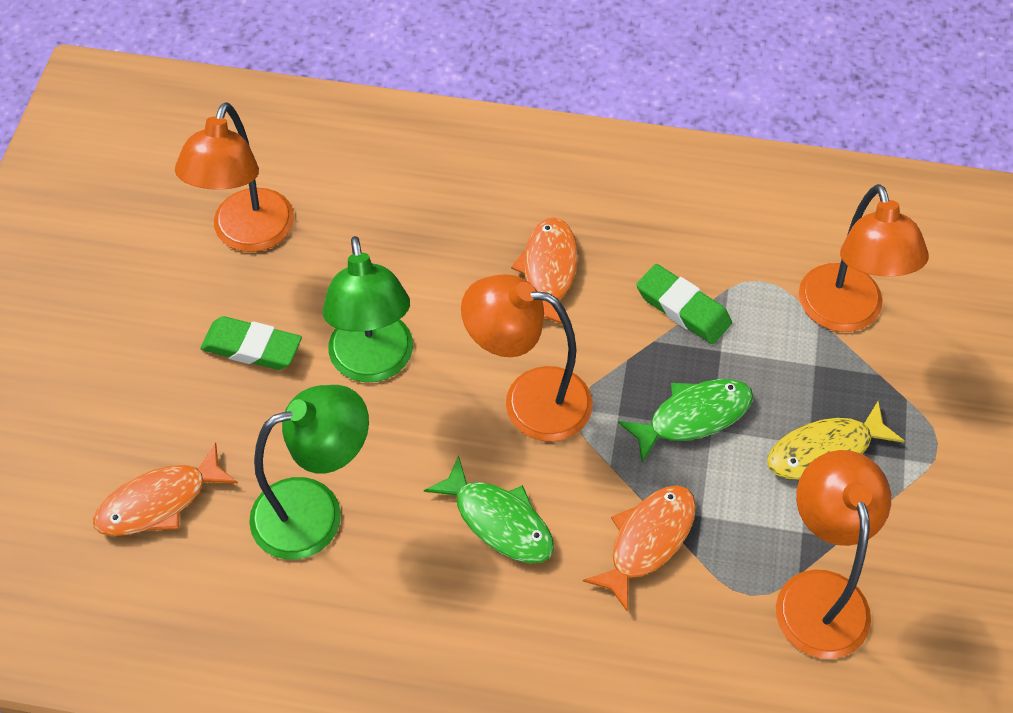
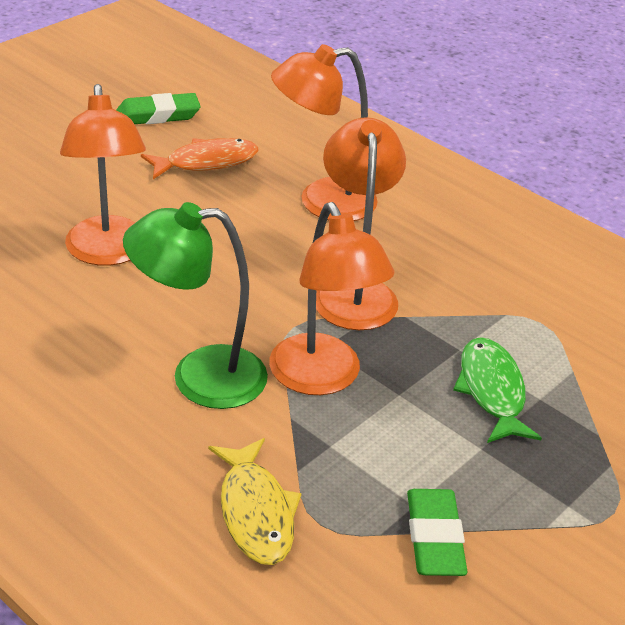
green fish: [424,455,554,563] [618,379,753,463] = 2 -> [453,337,542,443] = 1
green lamp: [249,385,369,560] [323,236,413,383] = 2 -> [123,202,268,409] = 1
orange fish: [93,443,238,536] [511,217,578,324] [583,485,696,612] = 3 -> [141,138,259,179] = 1

